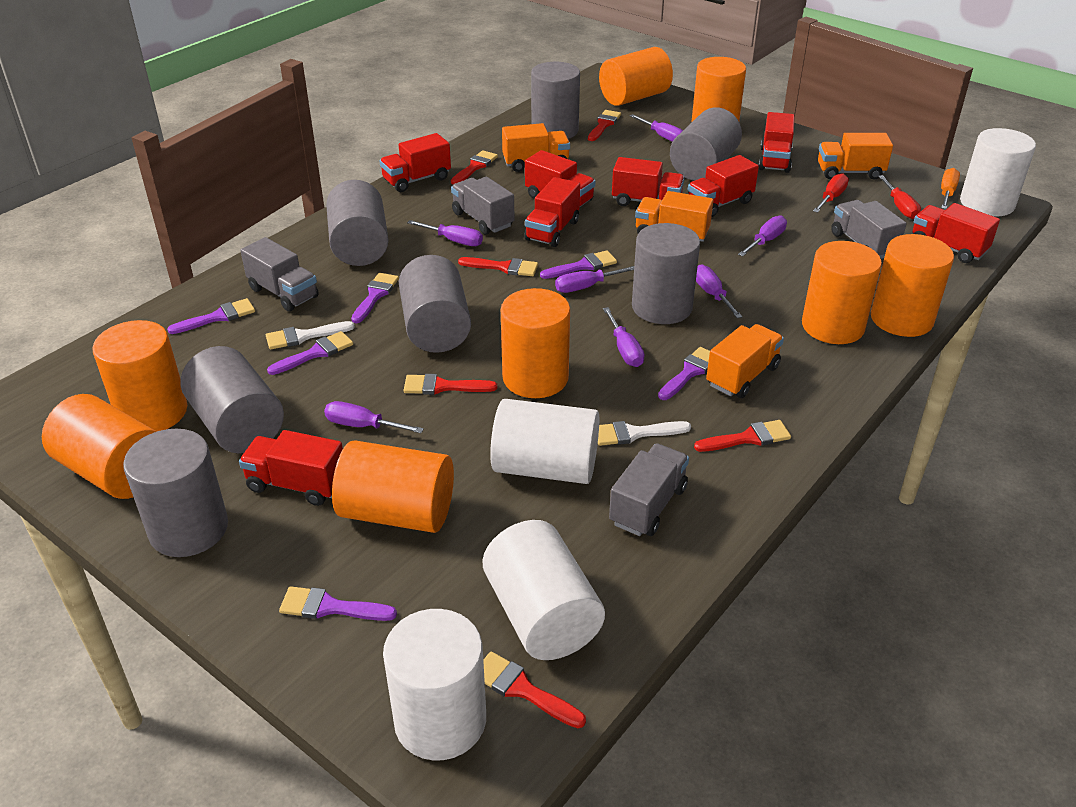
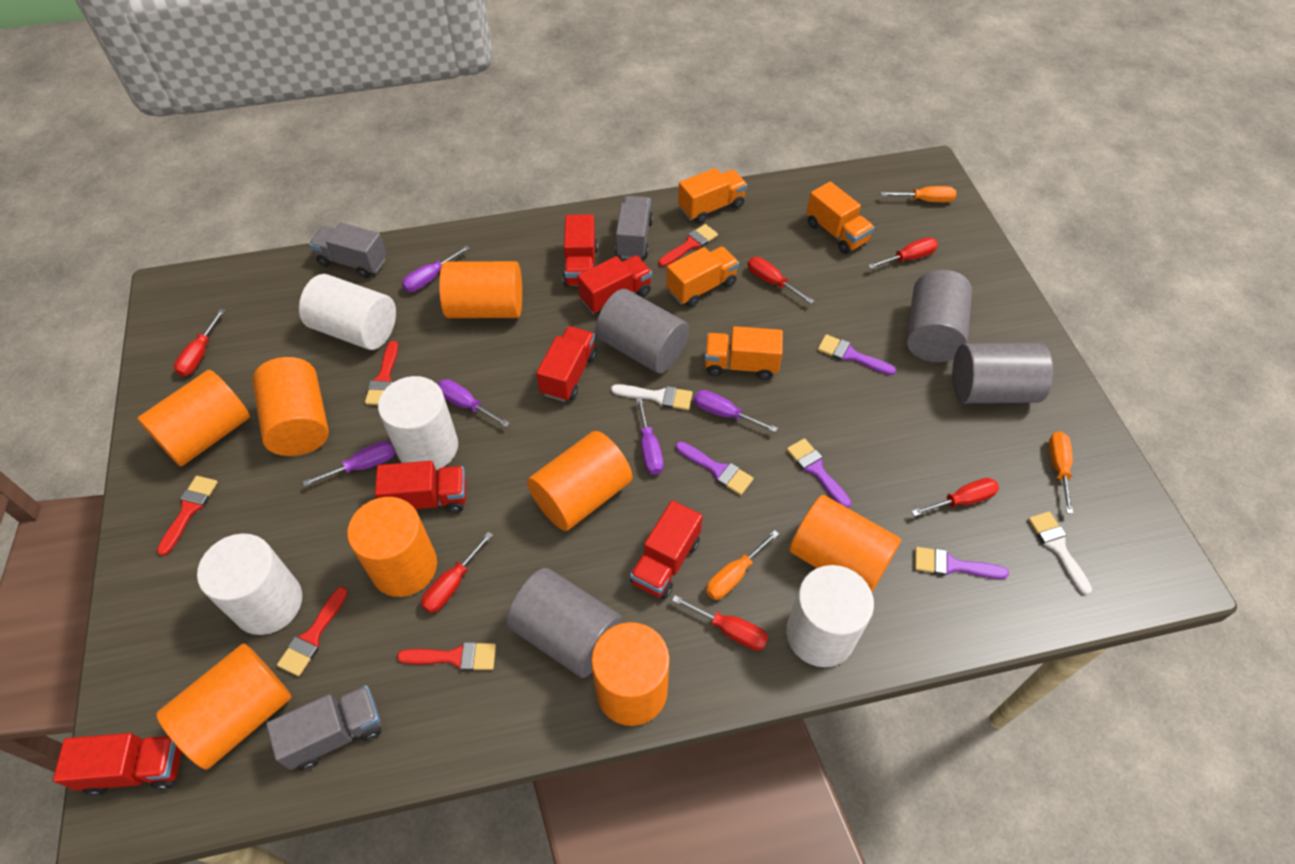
grey cylinder: [123,429,228,557] [180,346,284,454] [326,180,389,266] [399,255,471,353] [531,62,580,139] [632,223,700,324] [670,108,742,181] = 7 -> [506,568,622,678] [595,289,689,374] [907,270,972,362] [952,343,1053,403] = 4
grey truck: [240,237,319,312] [451,177,515,235] [609,443,689,536] [831,200,907,259] = 4 -> [266,685,382,771] [309,223,387,278] [615,196,653,259] = 3
orange screwdriver: [941,168,960,209] = 1 -> [706,530,779,600] [880,186,956,202] [1049,431,1073,514] = 3
purple brush: [167,298,255,334] [267,331,353,375] [279,586,397,621] [351,273,399,324] [540,250,617,279] [658,347,710,400] = 6 -> [676,441,753,495] [787,438,851,508] [818,334,896,375] [915,547,1009,579] = 4
purple screwdriver: [324,401,424,433] [407,220,483,246] [555,266,634,293] [603,307,644,367] [630,114,683,142] [696,265,743,318] [738,216,787,256] = 7 -> [303,441,395,487] [402,245,470,292] [437,379,510,427] [636,397,664,475] [694,390,778,432] = 5
red brush: [404,374,497,395] [451,150,498,185] [458,257,538,276] [483,651,586,728] [588,110,621,141] [694,420,791,452] = 6 -> [157,476,218,556] [277,587,348,676] [365,341,398,405] [397,642,496,671] [658,224,718,267] = 5
red screwdriver: [813,173,849,213] [878,175,921,219] = 2 -> [174,309,225,376] [421,532,493,613] [672,595,768,651] [748,257,814,304] [868,237,938,269] [911,478,999,517] = 6
red truck: [239,430,343,506] [379,133,451,192] [524,177,580,247] [525,150,595,207] [612,157,685,206] [688,155,759,217] [759,112,795,173] [913,203,1000,263] = 8 -> [53,733,182,796] [375,461,466,513] [536,326,597,402] [563,214,598,287] [577,255,652,314] [630,500,703,599] = 6

